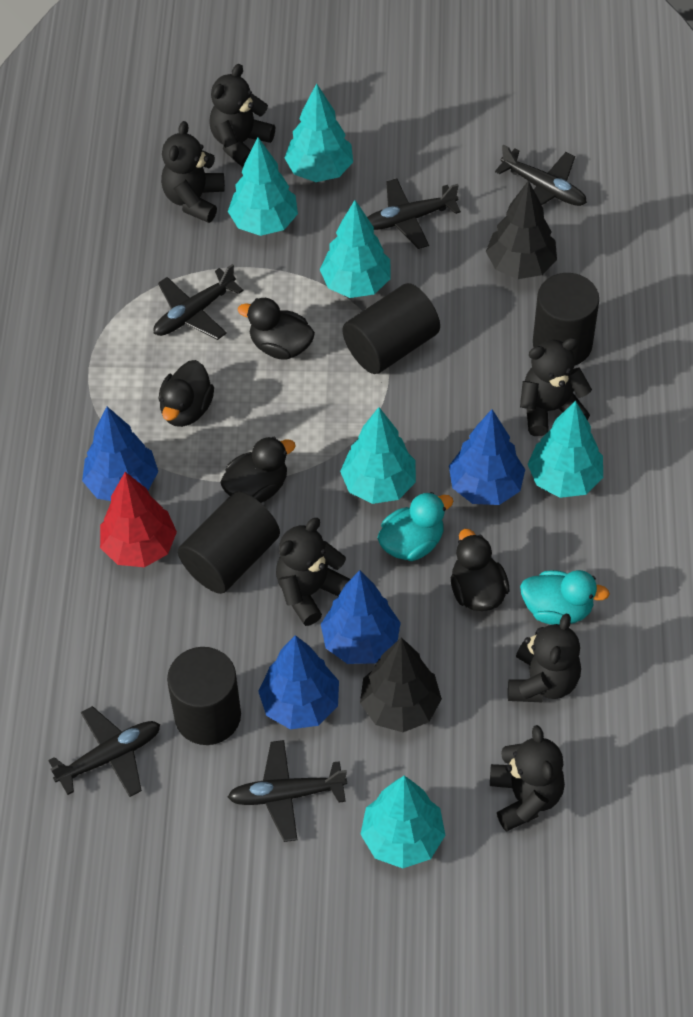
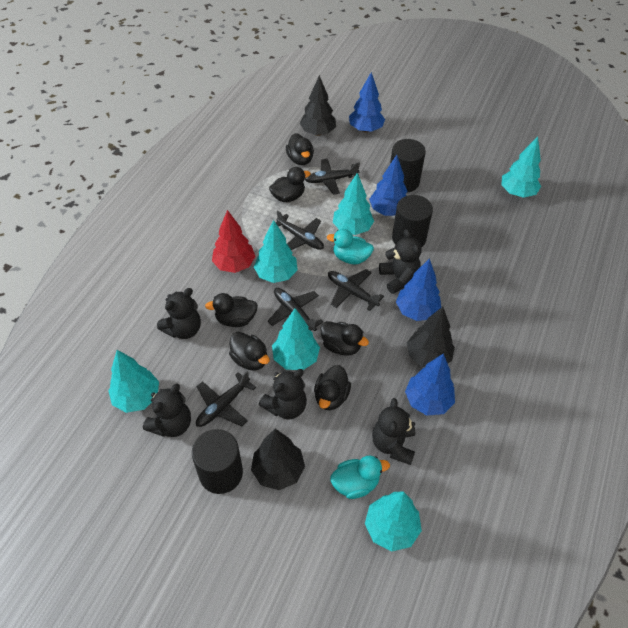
black cylinder: [167,647,241,745] [178,491,280,594] [343,283,440,374] [533,273,599,366] = 4 -> [192,429,243,494] [390,139,426,193] [392,195,433,247] = 3
black duck: [158,360,214,427] [220,437,296,503] [238,298,315,360] [451,529,510,611] = 4 -> [205,293,258,327] [229,332,270,371] [269,167,310,202] [286,133,314,165] [314,365,351,410] [320,321,369,356] = 6
black teddy bear: [161,121,225,223] [209,64,275,168] [276,518,350,626] [490,725,565,832] [508,614,581,702] [520,338,592,436] = 6 -> [143,384,191,437] [157,288,201,339] [259,369,307,419] [372,398,415,465] [379,229,422,294] = 5
black tree: [360,637,442,732] [486,180,557,279] = 2 -> [251,429,305,490] [300,75,336,136] [407,307,455,367] = 3

